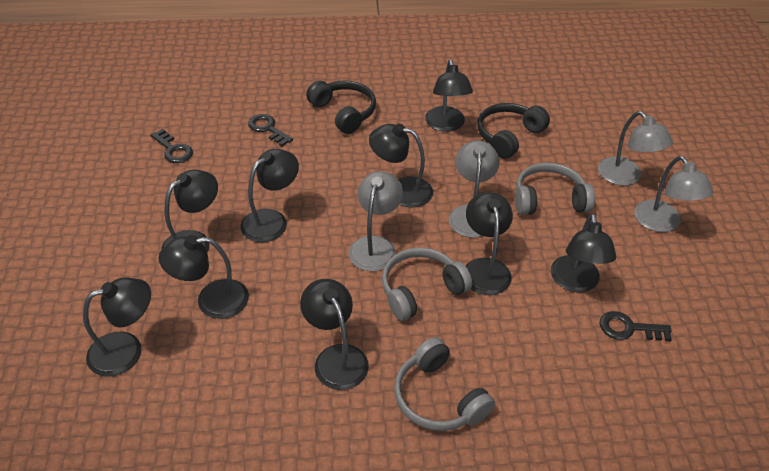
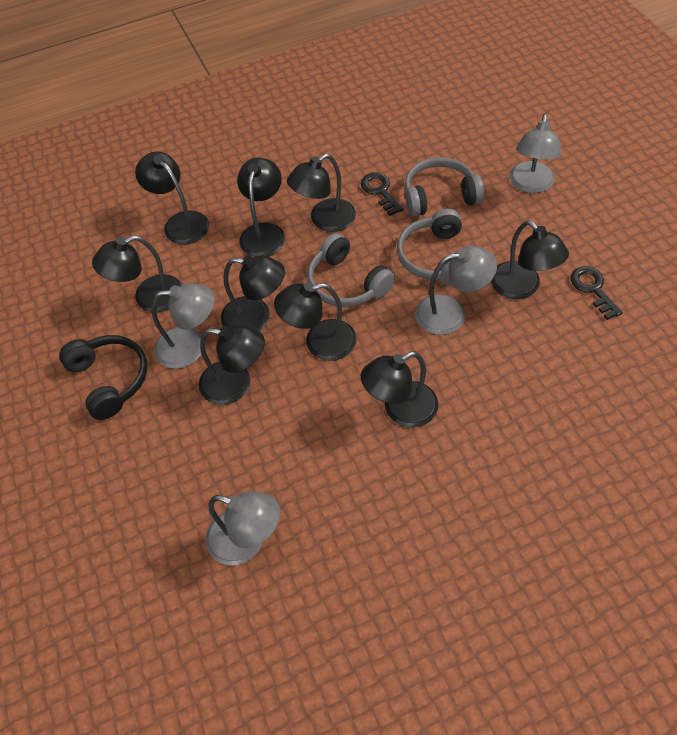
black headphones: [306,81,376,134] [477,103,550,159] = 2 -> [59,335,147,420] = 1
black key: [151,129,193,163] [248,114,293,146] [600,311,672,341] = 3 -> [361,172,404,216] [570,266,623,320] = 2

